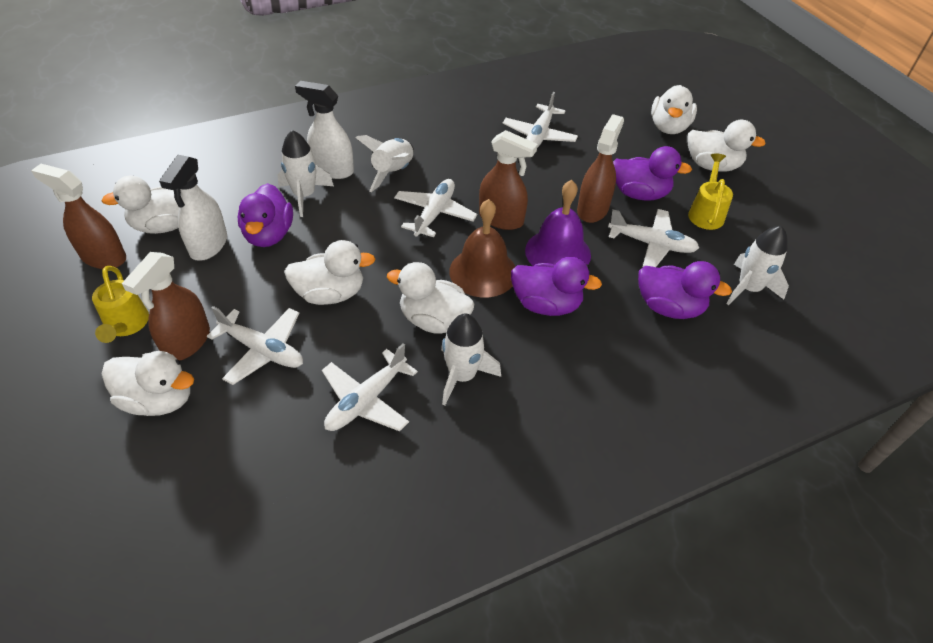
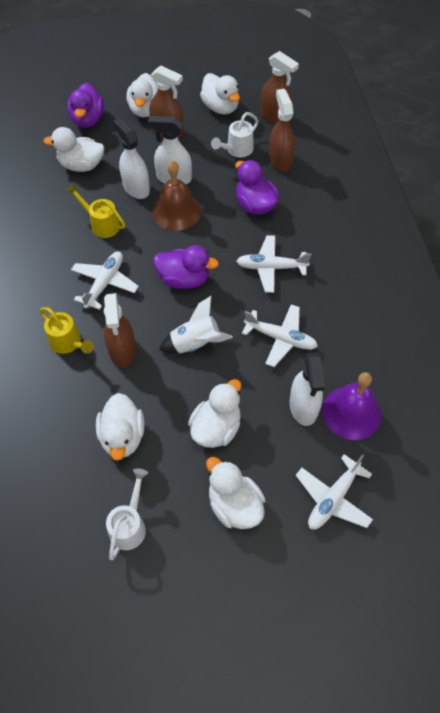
purple duck: [238,183,293,247] [511,257,602,316] [613,146,692,201] [638,261,732,319] = 4 -> [67,83,104,128] [153,245,219,289] [235,160,279,215] = 3
white plane: [207,306,303,385] [322,343,418,431] [394,179,477,237] [503,92,578,148] [608,209,699,267] = 5 -> [71,252,139,310] [236,235,311,293] [242,304,318,367] [296,454,373,529] = 4
white rocket: [278,130,334,217] [356,135,414,192] [441,314,501,405] [726,225,789,305] = 4 -> [159,296,233,354] = 1
white spray bottle: [159,155,227,261] [295,81,354,179] = 2 -> [113,118,150,199] [148,116,192,184] [289,353,325,426] = 3
white watering can: none = 0 -> [106,468,148,560] [211,112,259,157] = 2

